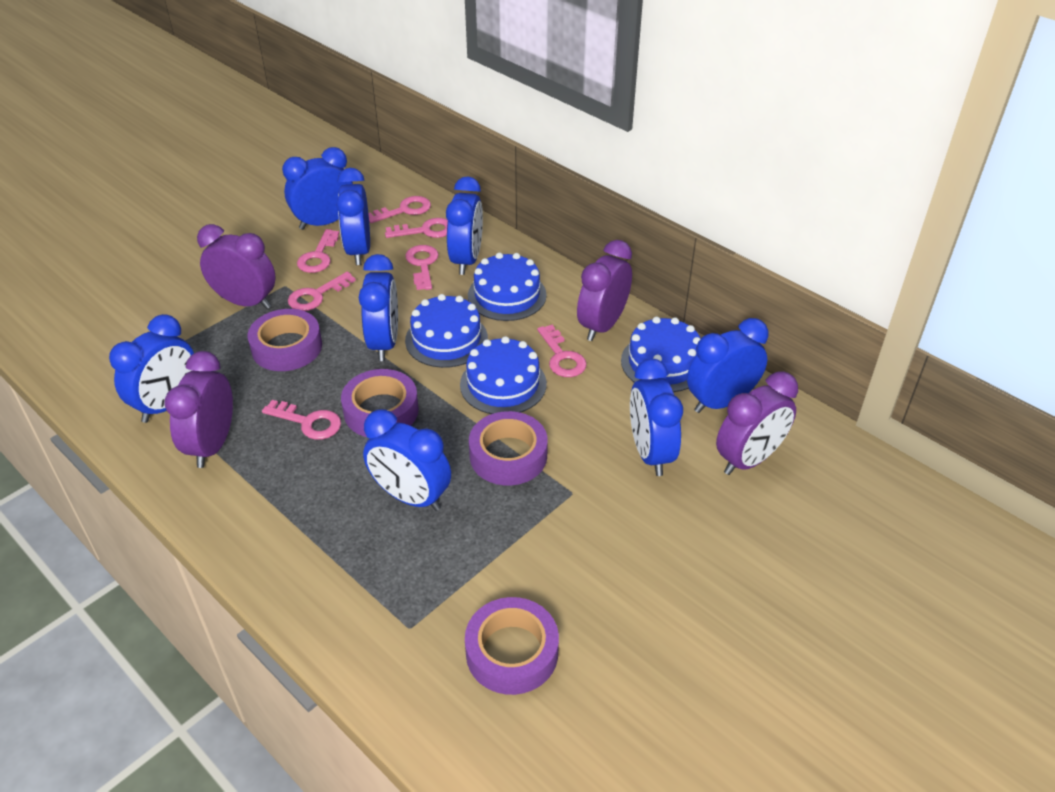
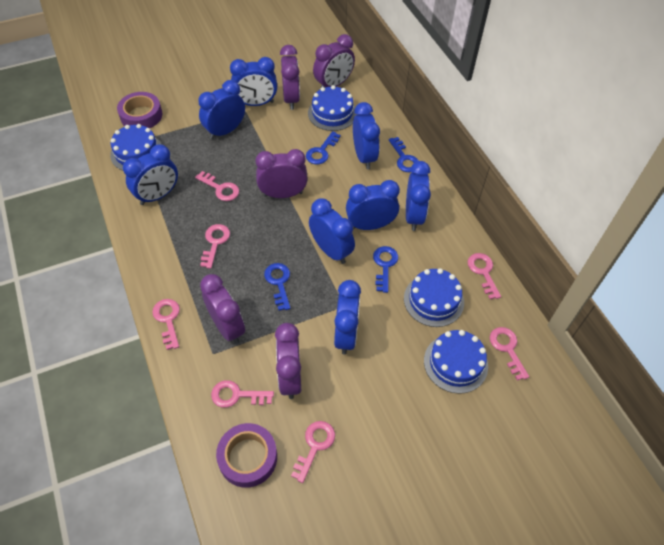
blue key: none = 0 -> [264,263,290,311] [306,131,341,164] [373,246,398,293] [389,137,419,172] = 4
purple clock: [165,351,233,468] [197,224,276,309] [577,240,632,341] [716,372,798,475] = 4 -> [200,274,245,344] [255,149,308,198] [275,323,301,399] [280,45,300,110] [313,34,355,89] = 5
purple tape: [247,309,322,371] [341,369,419,437] [465,597,559,695] [469,411,548,485] = 4 -> [117,92,162,128] [216,423,277,488] = 2

